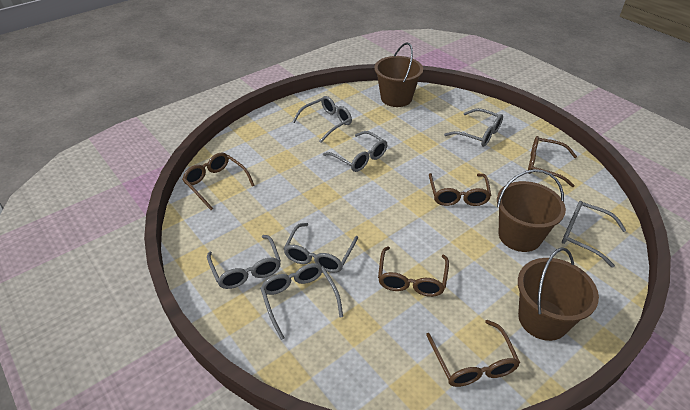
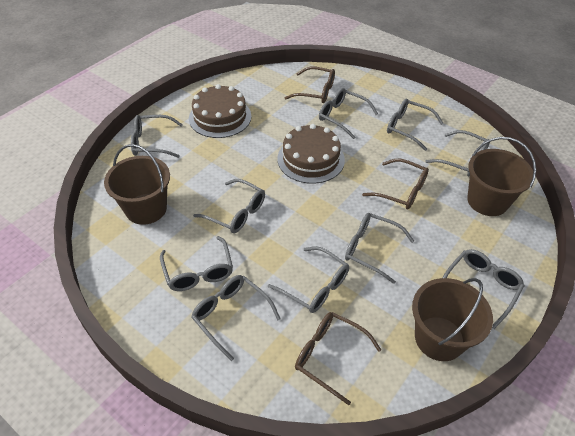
brown cake: none = 0 -> [189,84,251,138] [277,124,345,184] = 2
brown glasses: [182,153,254,210] [378,246,449,297] [426,320,520,387] [429,173,491,206] [528,136,577,187] = 5 -> [285,66,335,103] [295,312,381,405] [362,159,429,210] = 3
grey glasses: [207,235,281,289] [260,263,343,340] [283,223,358,273] [293,96,352,143] [323,131,387,172] [444,108,503,147] [562,201,626,268] = 7 -> [131,115,183,158] [160,236,233,291] [191,275,281,361] [193,179,265,233] [268,246,349,313] [319,88,378,139] [345,213,414,284] [387,99,443,151] [425,130,490,177] [442,249,525,329] = 10

